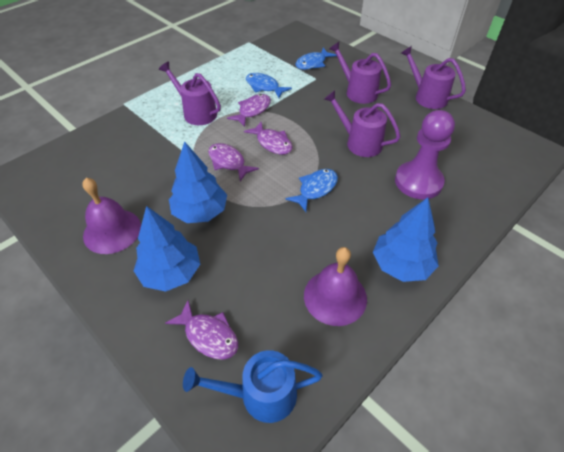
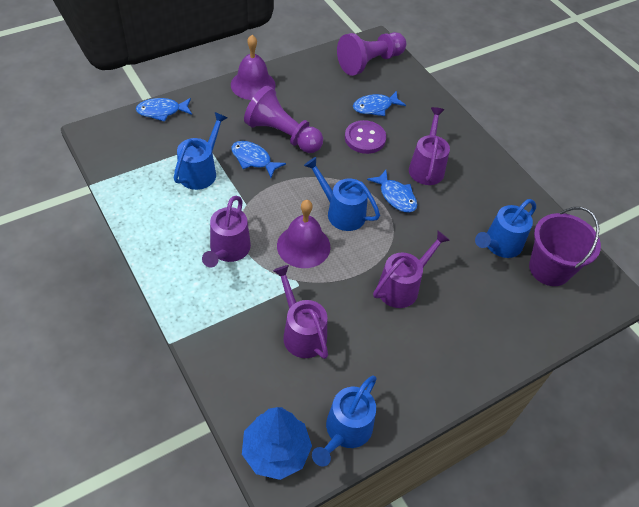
blue fish: [246,73,292,98] [285,169,338,212] [295,48,337,70] = 3 -> [136,98,192,122] [231,141,286,178] [353,91,406,116] [367,170,417,213] = 4
blue tree: [134,206,200,292] [169,141,227,223] [373,198,439,282] = 3 -> [242,407,312,480] = 1
blue watering can: [183,350,323,423] = 1 -> [174,112,227,190] [304,157,380,231] [312,375,377,467] [475,199,536,258] = 4
purple bucket: none = 0 -> [529,207,601,286] = 1
purple button: none = 0 -> [345,120,386,154] = 1
purple fish: [165,300,238,360] [208,143,259,181] [227,94,271,127] [244,122,293,155] = 4 -> none = 0
purple pawn: [395,110,455,199] = 1 -> [244,86,323,153] [337,32,406,76] = 2

